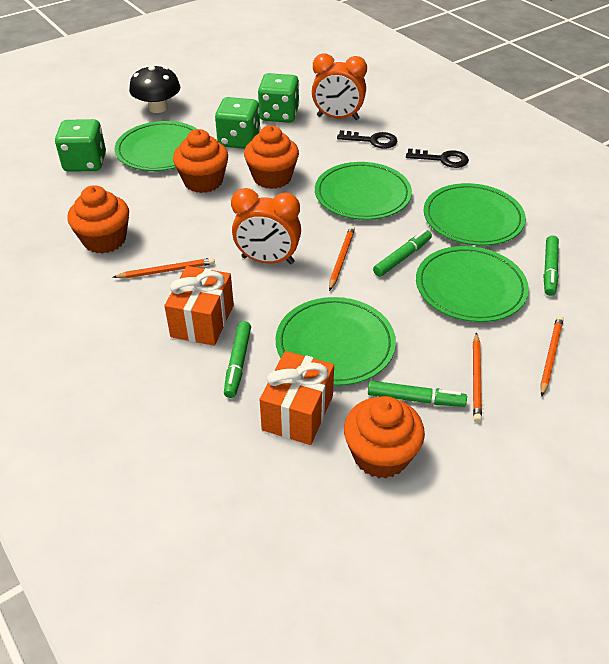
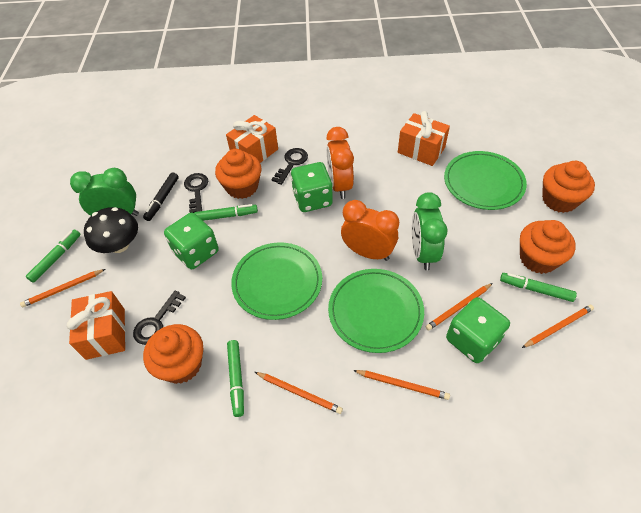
black key: [337,130,398,149] [406,149,469,168] = 2 -> [133,290,186,345] [184,173,208,213] [271,148,308,185] = 3
black marker: none = 0 -> [143,172,179,221] = 1
green clock: none = 0 -> [70,168,139,216] [412,192,448,270] = 2
green plate: [115,121,197,171] [276,297,396,386] [315,162,412,220] [416,246,529,322] [424,183,526,246] = 5 -> [231,242,322,320] [328,269,424,353] [444,151,527,210] = 3
orange gift: [164,266,234,346] [260,351,334,445] = 2 -> [67,291,126,360] [226,115,278,163] [398,111,450,166] = 3
orange pencil: [113,258,215,278] [329,226,355,291] [473,332,482,422] [540,316,564,396] = 4 -> [20,269,105,307] [255,372,343,414] [353,370,450,400] [425,283,493,331] [522,305,594,348] = 5

